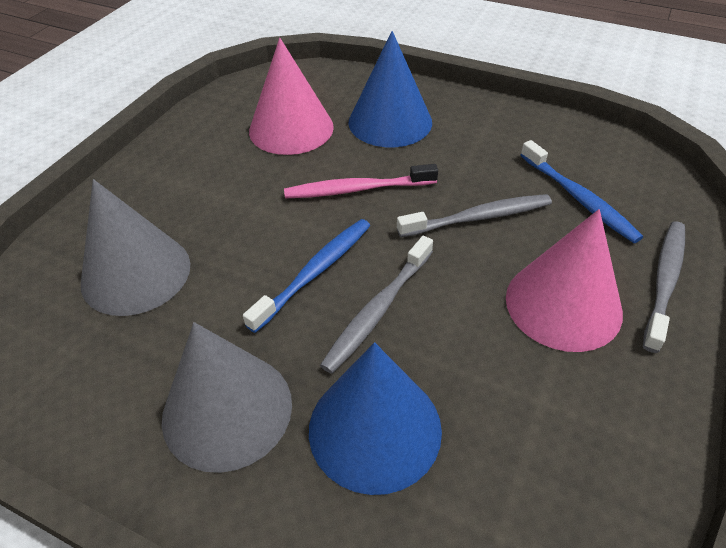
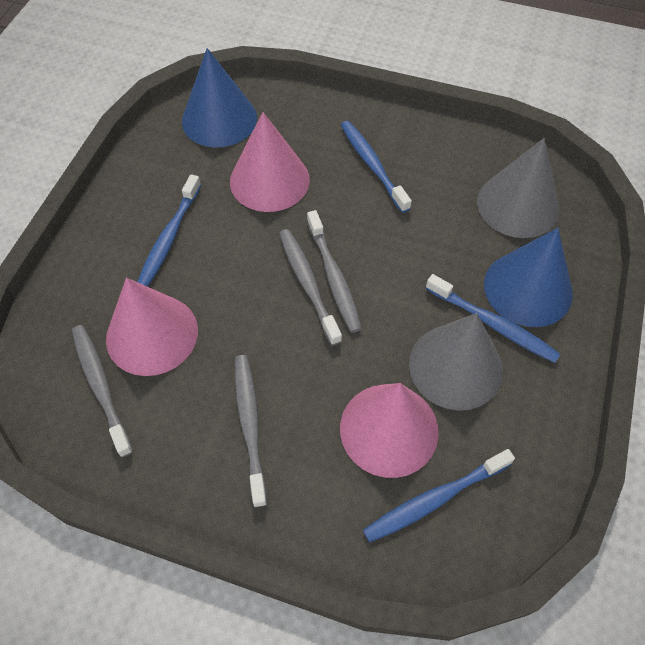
blue toothbrush: [243,219,370,333] [521,140,643,243] = 2 -> [137,174,201,287] [341,121,412,213] [363,449,515,542] [425,274,560,363] = 4
grey toothbrush: [320,236,433,374] [397,194,552,237] [643,221,685,353] = 3 -> [72,325,133,457] [235,355,267,507] [279,229,342,346] [307,210,362,333] = 4
pink cone: [249,38,334,155] [506,209,623,352] = 2 -> [106,278,198,376] [230,112,310,212] [340,383,439,478] = 3
pink toothbrush: [284,164,438,198] = 1 -> none = 0

